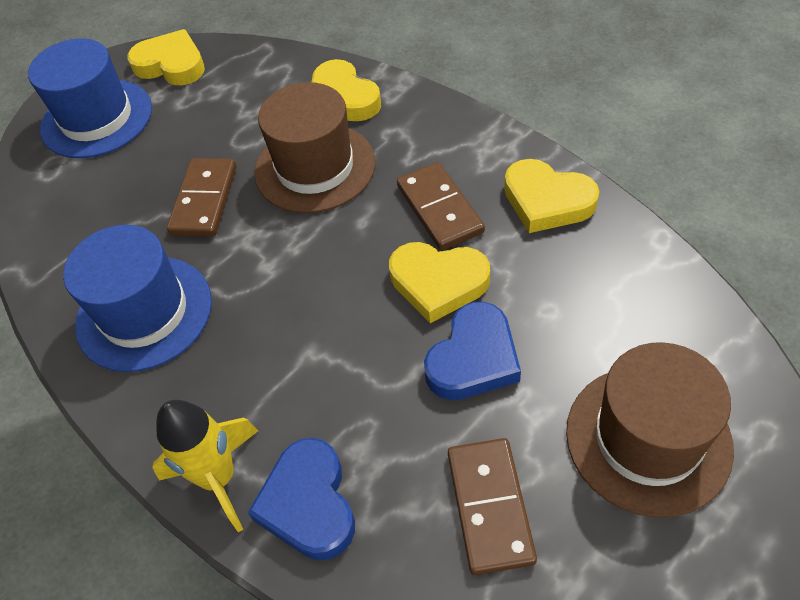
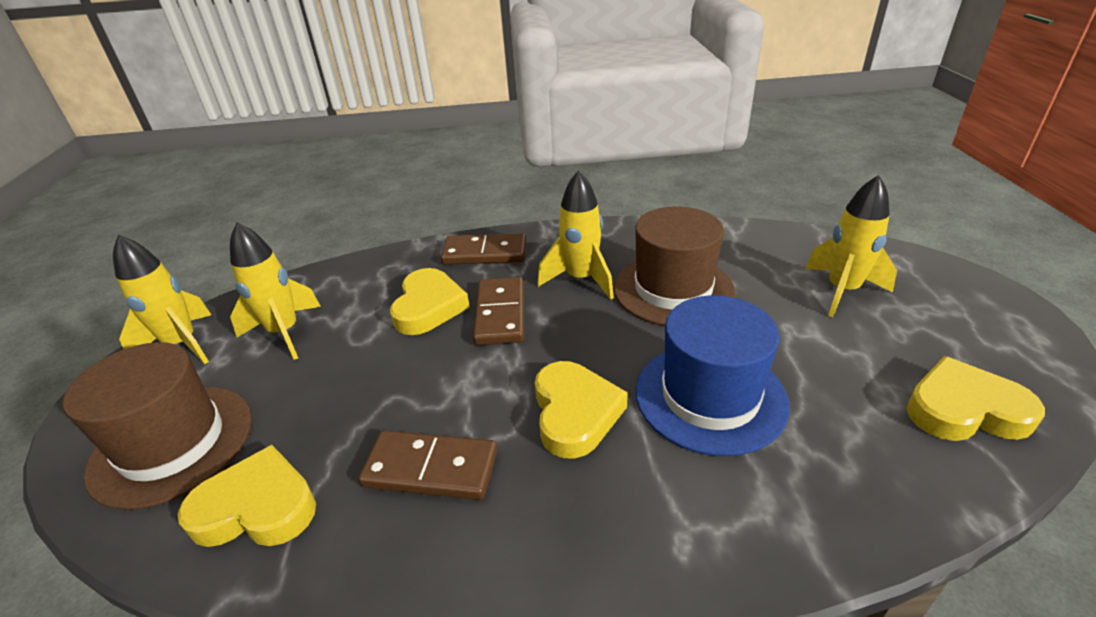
blue hat: [28,38,152,158] [63,225,212,372] = 2 -> [636,296,790,456] = 1
blue heart: [248,438,355,560] [424,302,521,400] = 2 -> none = 0
yellow rocket: [152,400,258,532] = 1 -> [113,235,211,364] [230,222,321,360] [537,170,614,300] [805,175,897,317] = 4

